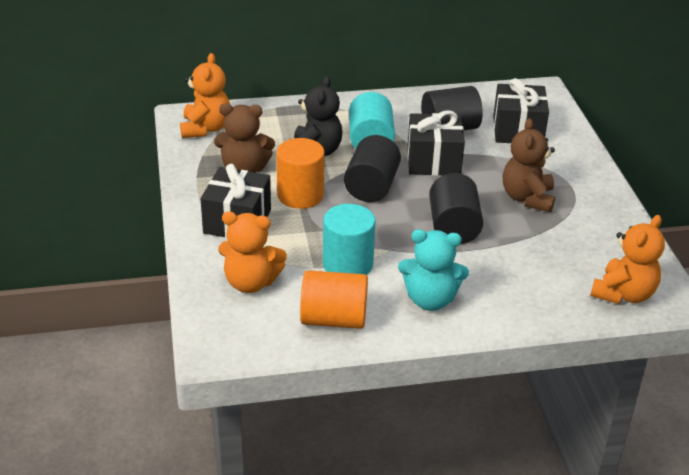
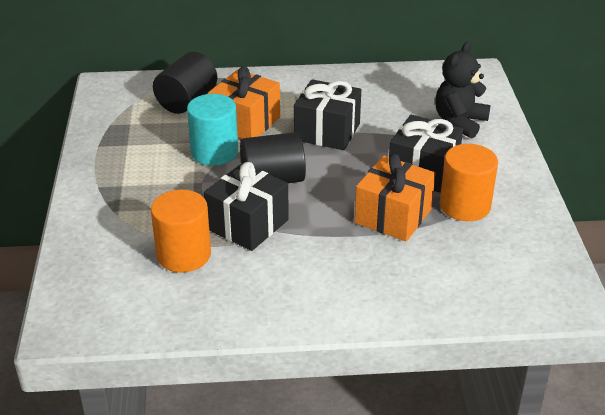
black cylinder: [344,135,401,202] [421,86,483,130] [429,173,483,244] = 3 -> [153,52,217,114] [240,132,306,183] = 2
brown teddy bear: [214,103,275,173] [503,118,555,212] = 2 -> none = 0
orange gift: none = 0 -> [208,66,280,139] [355,154,435,242] = 2
orange teddy bear: [180,53,230,138] [218,211,287,293] [590,215,665,304] = 3 -> none = 0
turquoise cylinder: [323,204,376,275] [349,92,395,149] = 2 -> [187,94,238,166] = 1
turquoise teddy bear: [398,229,469,311] = 1 -> none = 0

